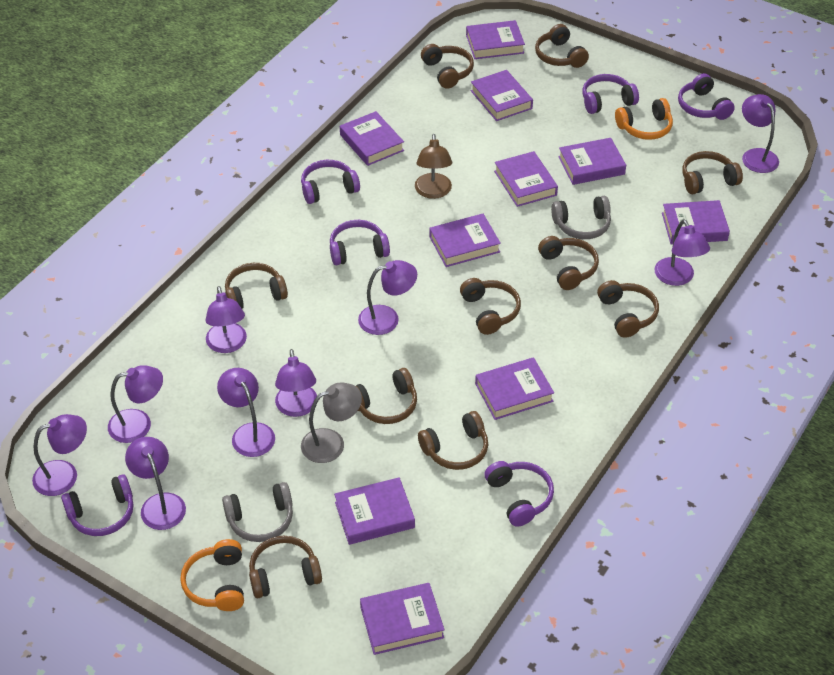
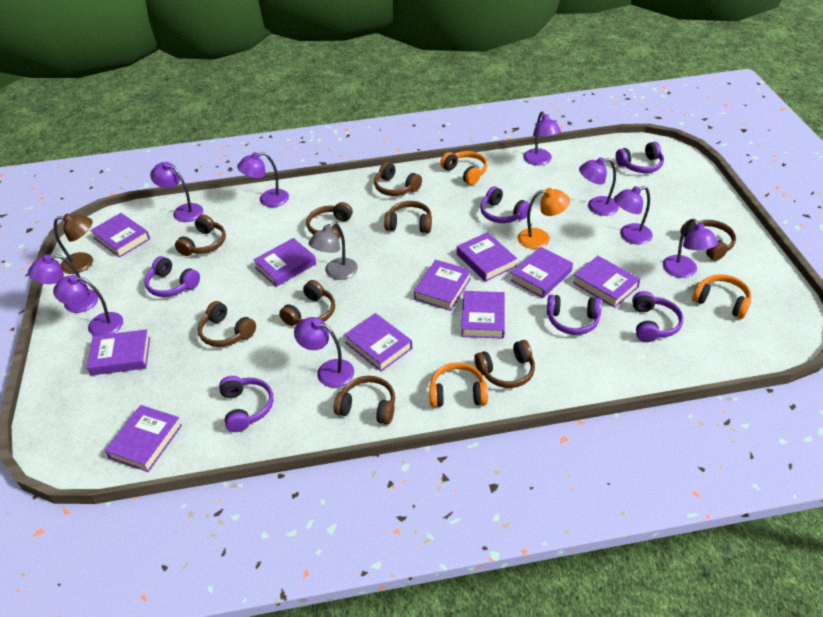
brown headphones: [225,263,288,309] [249,536,322,598] [356,368,417,424] [418,411,488,470] [421,44,474,89] [460,278,521,335] [535,24,589,68] [538,236,599,290] [597,280,659,338] [682,151,743,194] = 10 -> [175,215,226,256] [198,301,256,347] [279,280,335,326] [306,202,353,239] [334,376,395,425] [374,162,422,196] [384,201,432,233] [474,340,535,388] [680,219,736,261] = 9
grey headphones: [222,482,293,542] [551,196,611,239] = 2 -> none = 0
orange headphones: [180,539,244,611] [615,98,673,140] = 2 -> [429,362,488,407] [440,151,487,185] [692,274,751,319] = 3
orange lamp: none = 0 -> [518,188,570,249] = 1

